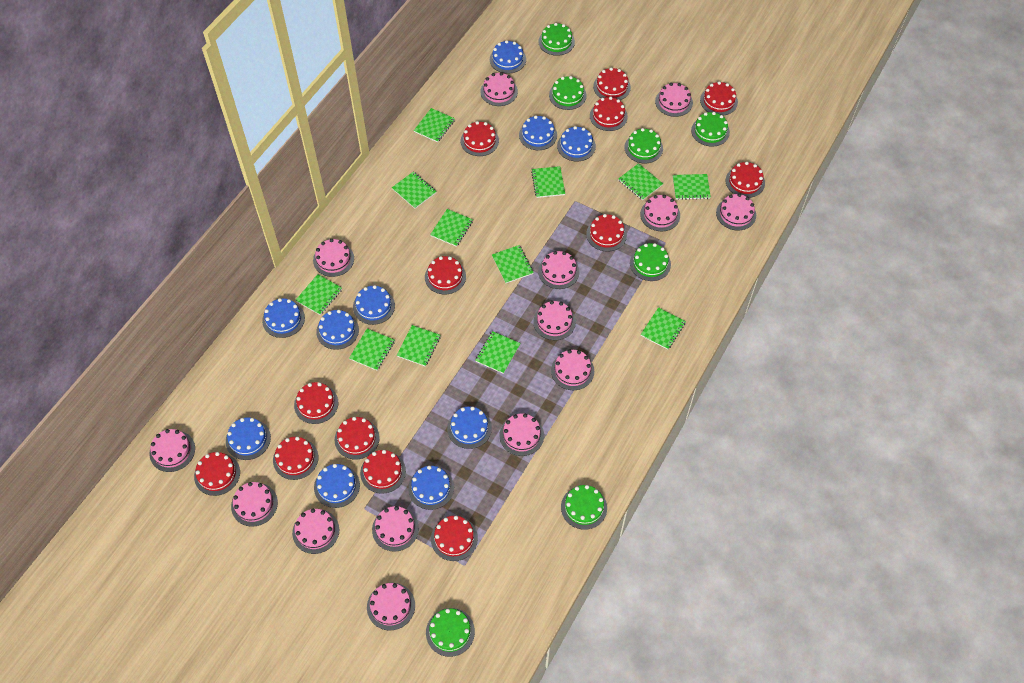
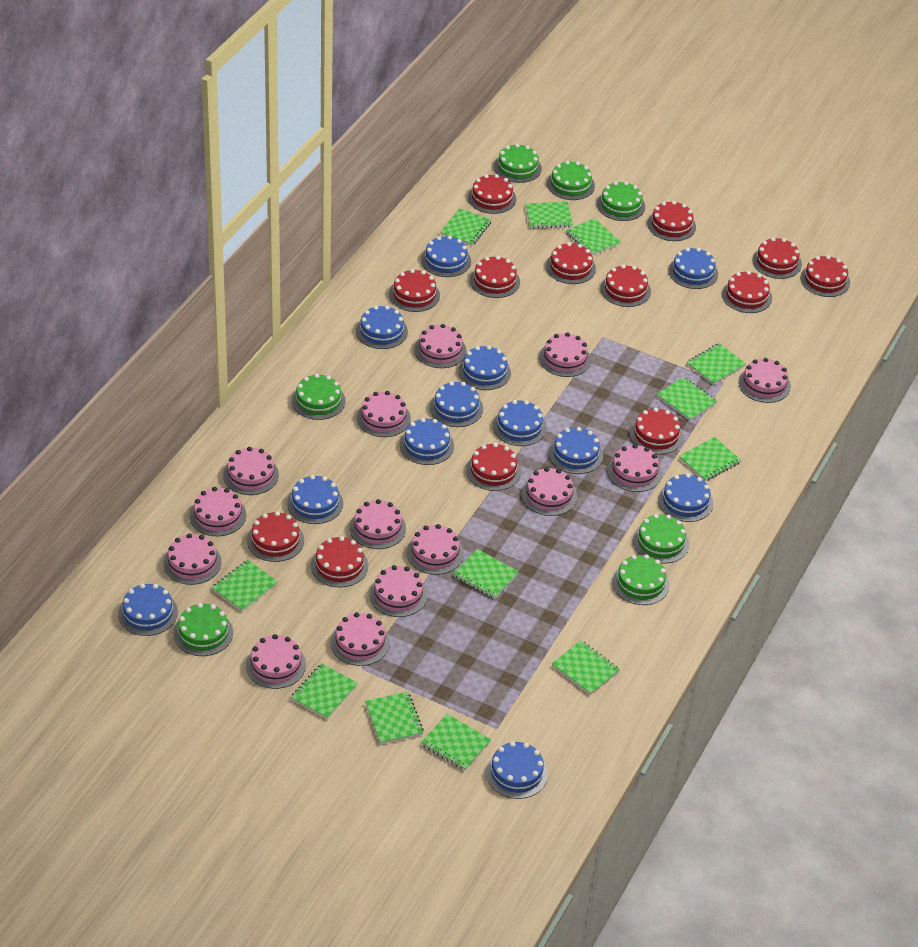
blue cake: [226,417,271,460] [262,298,305,338] [314,464,360,508] [316,310,359,350] [353,285,395,325] [408,465,454,510] [447,406,492,449] [490,40,526,74] [519,115,557,150] [557,126,596,161] = 10 -> [118,583,178,636] [287,475,343,524] [356,306,408,349] [400,418,454,465] [421,235,471,277] [430,381,483,427] [458,345,511,390] [486,741,548,799] [493,400,547,446] [549,427,603,474] [658,473,714,522] [668,248,718,289] = 12

